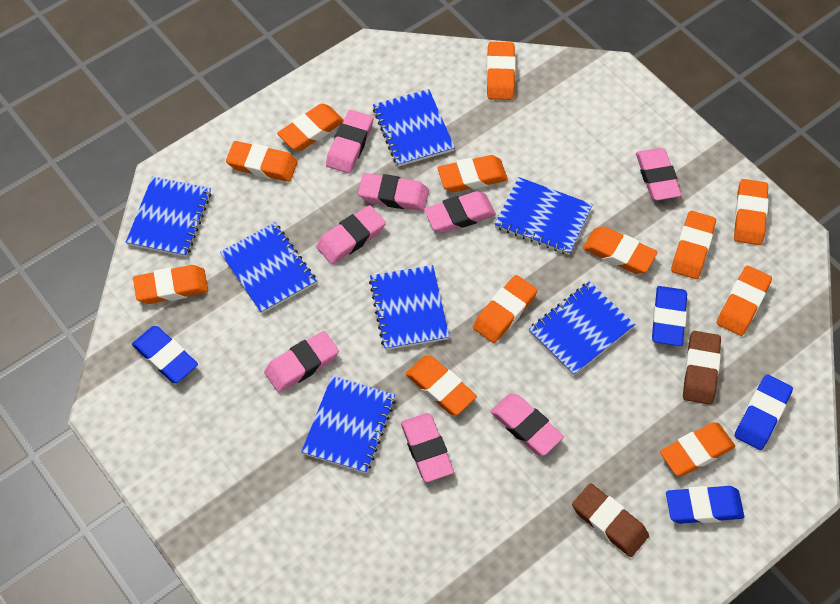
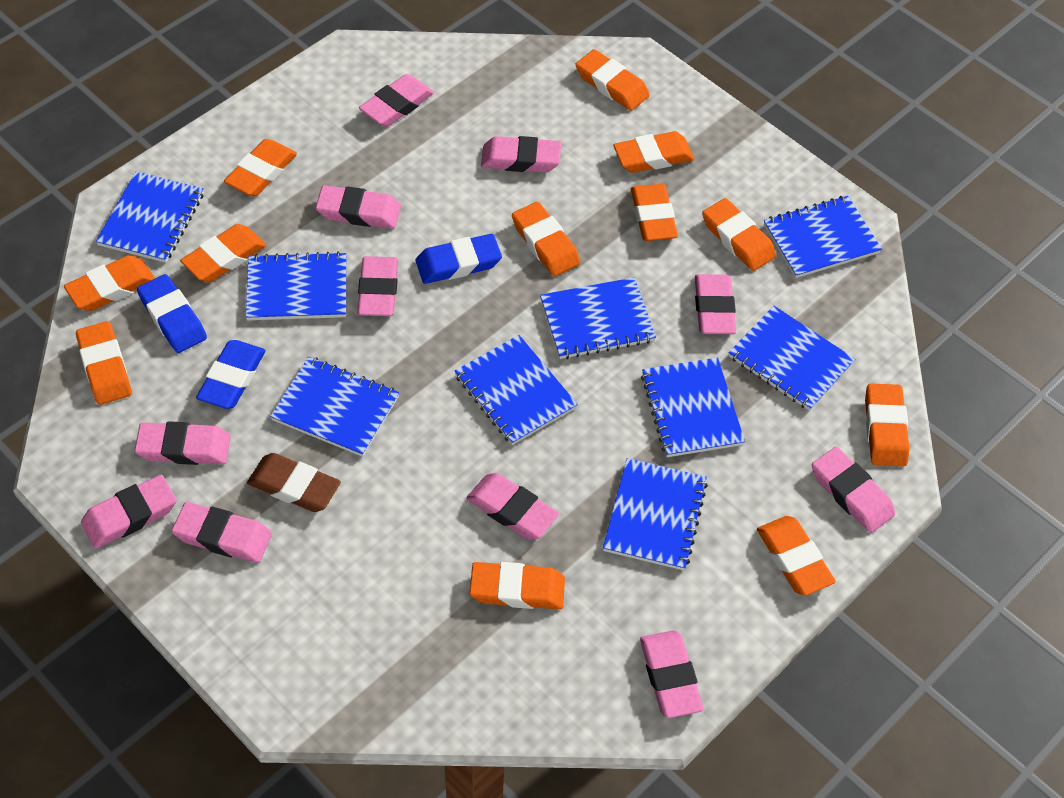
blue eraser: [132,326,198,383] [652,286,687,346] [666,486,744,524] [734,374,793,450] = 4 -> [137,274,207,353] [196,340,266,409] [416,234,502,284] = 3
blue notebook: [126,176,211,257] [220,222,316,314] [301,376,395,473] [369,265,449,350] [373,89,455,167] [495,177,593,255] [529,281,635,376] = 7 -> [96,171,204,263] [246,251,346,320] [270,357,399,457] [455,335,578,445] [540,277,656,359] [603,458,708,570] [641,358,745,457] [729,306,855,411] [764,196,882,278] = 9
brown eraser: [572,483,649,557] [683,331,721,405] = 2 -> [247,453,341,512] = 1
pink eraser: [264,331,339,393] [316,205,386,264] [326,110,373,173] [358,173,429,211] [401,413,454,482] [424,191,496,233] [490,393,564,456] [636,148,682,201] = 8 -> [81,474,177,549] [135,421,231,465] [172,502,272,563] [316,185,401,229] [357,256,398,316] [359,74,434,127] [467,473,559,540] [481,136,561,172] [640,630,703,718] [695,274,736,334] [812,447,895,533] = 11

